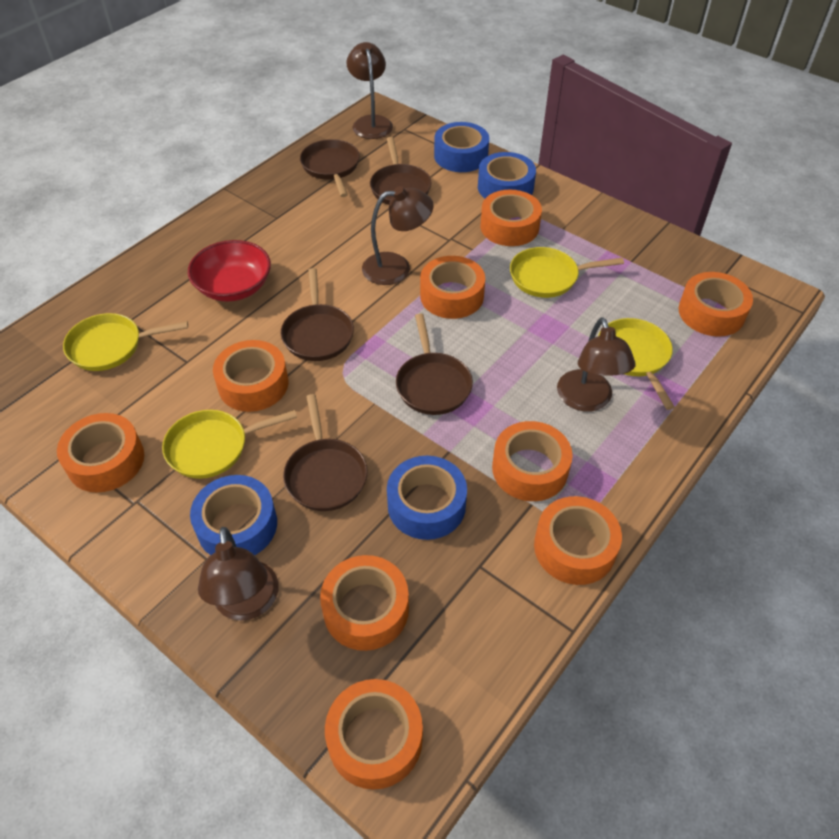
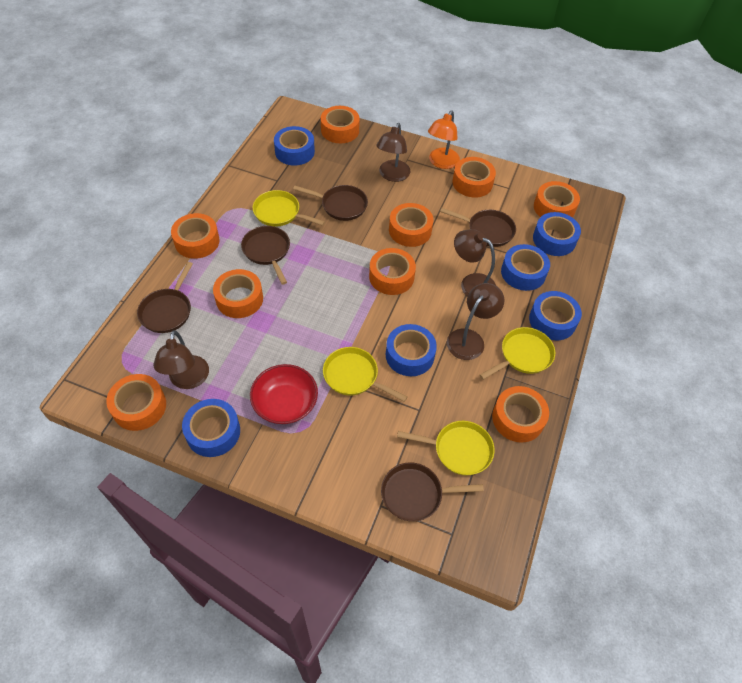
blue tape: [190,475,277,555] [387,456,467,540] [434,122,489,172] [478,152,536,198] = 4 -> [182,399,240,457] [274,126,315,166] [386,324,437,376] [501,244,550,291] [529,291,582,340] [533,212,581,256] = 6
orange lamp: none = 0 -> [428,110,460,169] = 1

